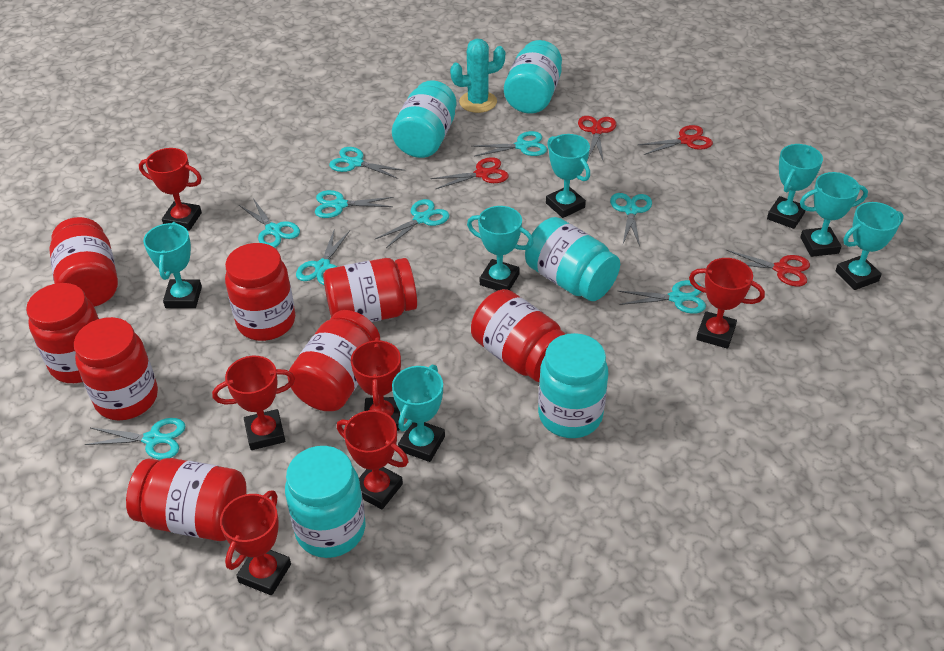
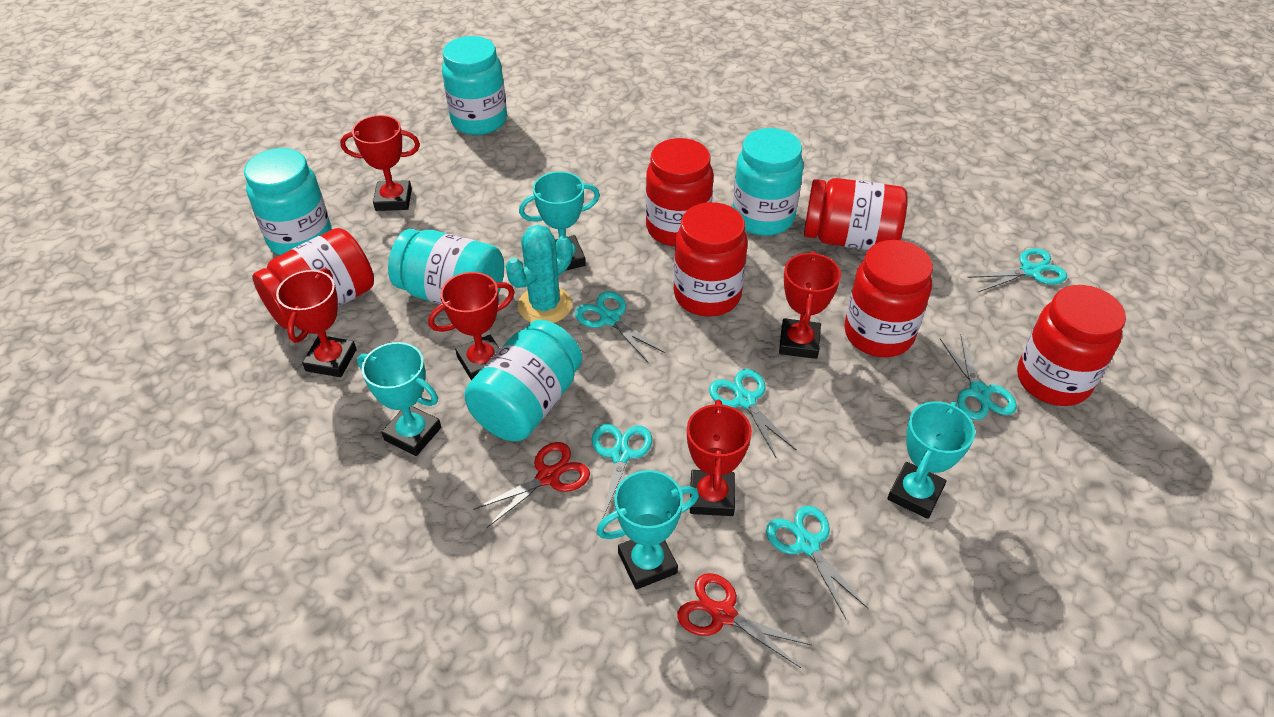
red jar: [26,283,99,383] [49,217,118,307] [74,317,158,420] [126,458,247,541] [225,243,295,341] [288,310,380,411] [323,258,417,322] [471,289,566,382] = 8 -> [252,228,374,329] [646,138,714,247] [674,202,748,317] [804,178,908,250] [844,240,933,357] [1017,285,1126,406] = 6
red scissors: [430,157,509,189] [578,116,616,160] [638,125,713,155] [726,250,810,286] = 4 -> [473,442,590,528] [677,573,811,668] = 2
red trophy: [139,148,202,231] [212,356,295,450] [220,490,291,595] [337,410,408,509] [351,338,401,431] [689,258,765,349] = 6 -> [276,268,357,377] [340,115,420,211] [428,272,515,380] [687,399,752,516] [779,251,841,359] = 5
turquoise scissors: [85,418,185,460] [239,198,300,248] [296,228,350,285] [315,190,393,218] [329,147,405,179] [375,199,449,248] [471,131,547,157] [610,193,652,246] [618,280,706,314] = 9 -> [575,291,665,362] [592,424,652,520] [709,369,797,457] [766,506,869,619] [940,336,1017,420] [967,248,1067,292] = 6
turquoise trophy: [143,222,202,308] [392,365,445,462] [467,206,534,291] [546,134,590,218] [767,144,823,229] [800,172,868,257] [836,202,904,290] = 7 -> [357,342,441,456] [519,171,600,271] [596,470,699,590] [887,401,975,519] = 4

